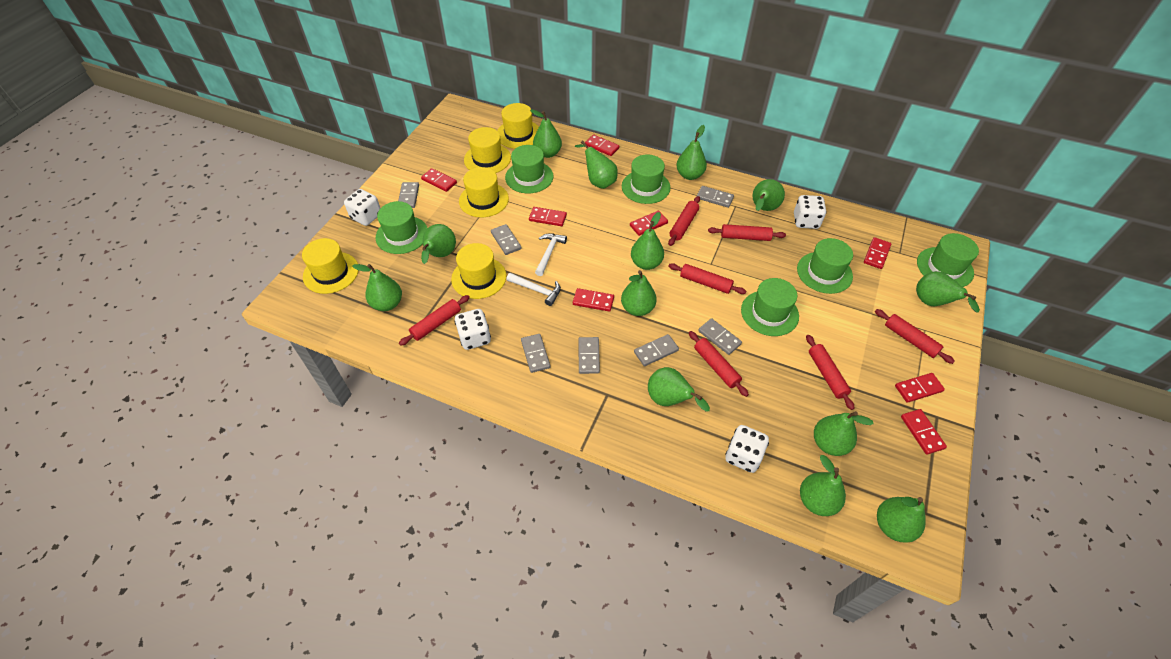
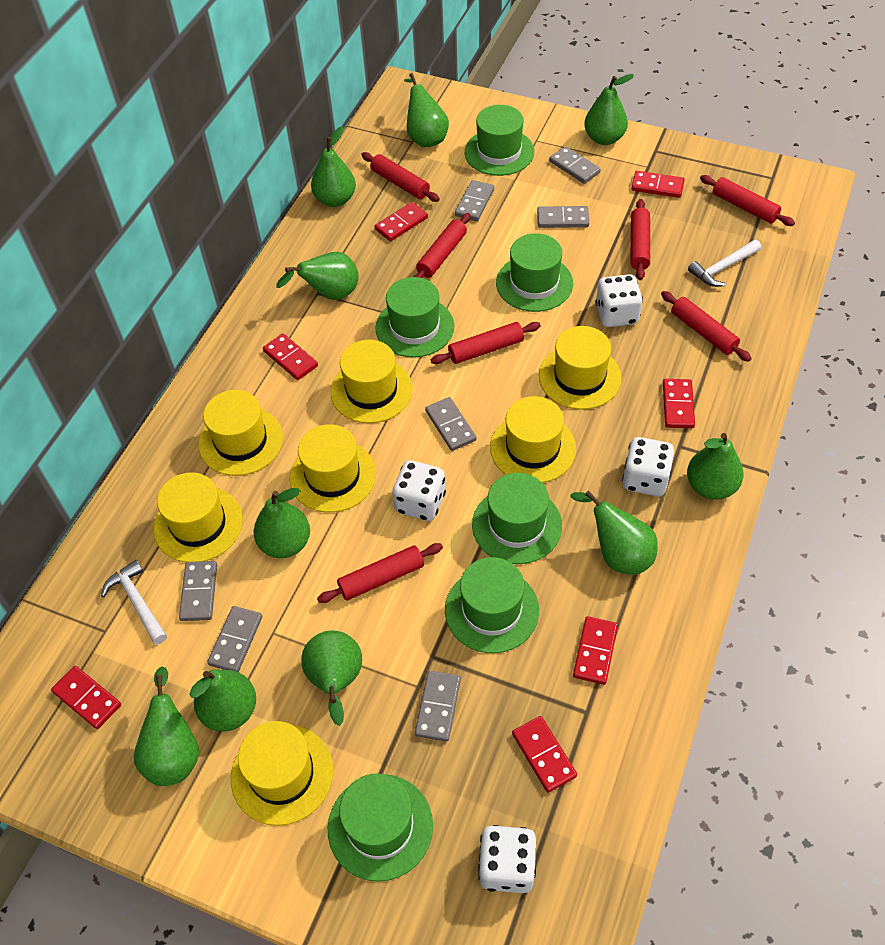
green pear: [353,264,402,311] [421,224,456,264] [530,109,562,158] [575,140,618,189] [621,270,657,316] [631,212,664,270] [648,367,710,412] [676,125,707,180] [752,179,785,211] [800,455,846,516] [814,411,874,456] [877,497,926,543] [916,271,980,313] = 13 -> [134,667,199,786] [189,669,256,731] [253,488,310,558] [276,252,359,300] [301,631,362,726] [311,126,356,207] [404,73,449,147] [570,490,658,575] [584,74,634,145] [687,433,743,500] = 10
red domino: [421,168,457,192] [529,207,567,226] [573,288,614,312] [585,135,619,156] [630,211,668,236] [864,237,891,269] [895,373,945,403] [901,409,947,455] = 8 -> [51,666,121,729] [263,333,318,380] [375,202,428,241] [512,716,577,793] [573,616,618,685] [631,171,685,198] [663,379,695,428] = 7
yellow hat: [302,238,359,294] [451,243,506,299] [459,167,509,217] [464,127,511,173] [497,103,539,149] = 5 -> [154,472,243,563] [199,390,283,476] [231,721,333,826] [290,424,376,513] [331,340,413,423] [490,396,576,483] [539,326,621,410] = 7

